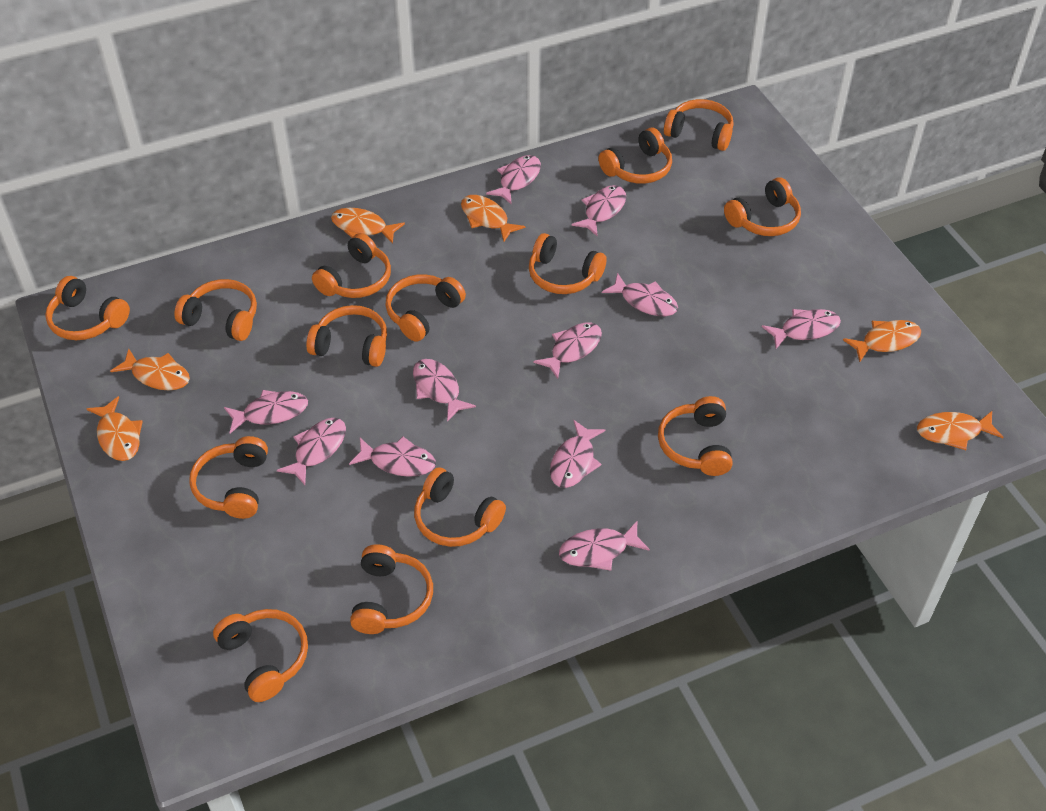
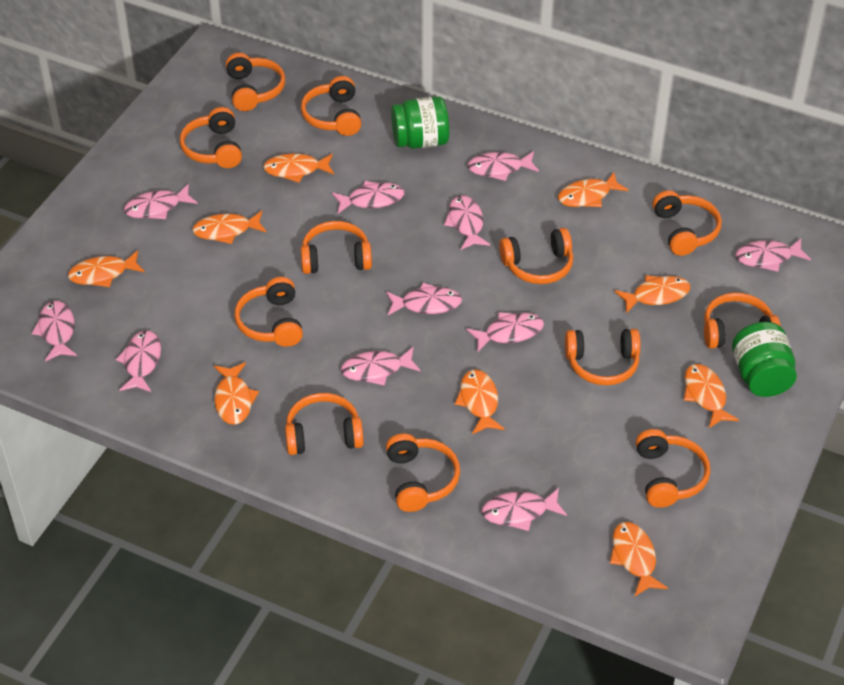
green jar: none = 0 -> [391,96,449,149] [732,322,797,397] = 2
orange fish: [87,396,143,461] [110,349,190,390] [331,208,405,244] [461,195,525,242] [843,320,921,362] [917,411,1003,450] = 6 -> [68,250,145,287] [192,211,267,244] [214,362,259,425] [263,154,334,182] [455,370,505,434] [558,172,628,207] [610,522,668,597] [614,275,691,313] [684,364,739,428] = 9
orange headphones: [45,276,130,340] [174,279,257,341] [189,436,268,519] [213,609,308,702] [306,305,387,367] [312,233,391,298] [350,544,433,634] [385,274,466,342] [414,467,506,547] [529,233,607,294] [598,128,672,184] [658,396,733,476] [664,99,734,151] [724,178,801,236] = 14 -> [180,107,242,168] [226,53,285,111] [234,277,303,347] [285,393,364,455] [301,76,362,136] [301,221,372,274] [386,433,460,512] [499,228,573,284] [565,329,641,385] [636,429,710,508] [653,190,722,256] [704,293,781,349] = 12

